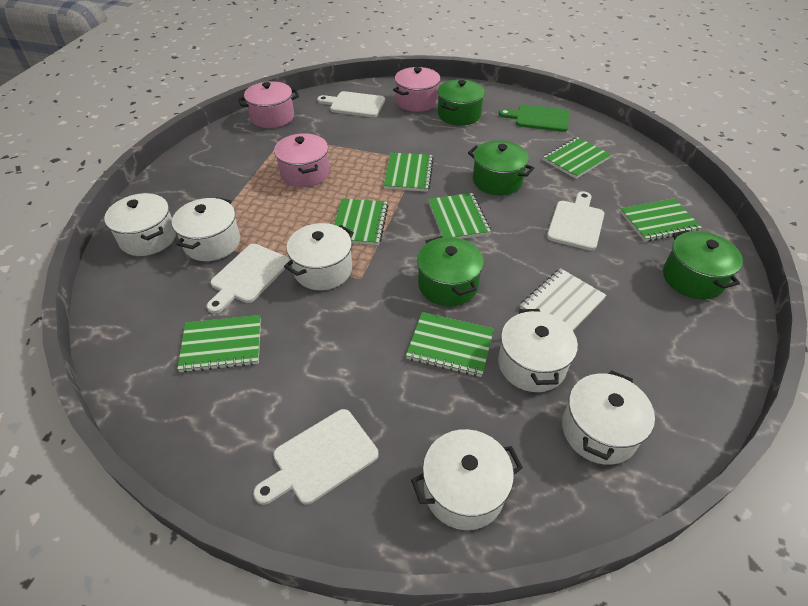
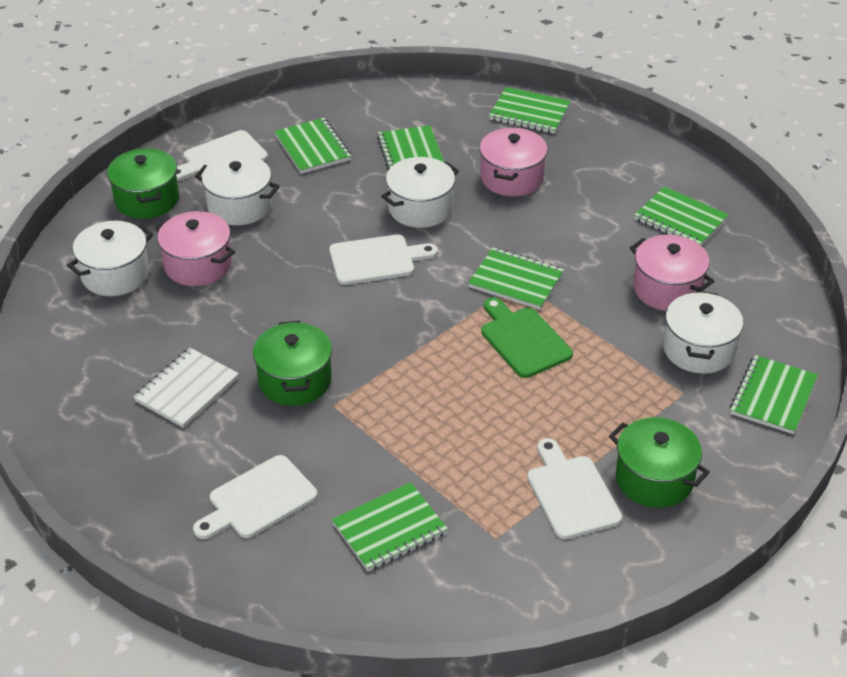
green pot: [417,236,484,307] [438,79,485,126] [468,140,534,196] [663,230,743,299] = 4 -> [107,148,179,219] [253,321,332,406] [609,417,710,508] = 3
white pot: [104,193,176,256] [172,197,240,261] [284,223,354,290] [411,429,523,530] [498,309,578,392] [562,370,655,465] = 6 -> [67,221,153,296] [195,155,280,225] [381,157,459,228] [663,291,743,374] = 4

